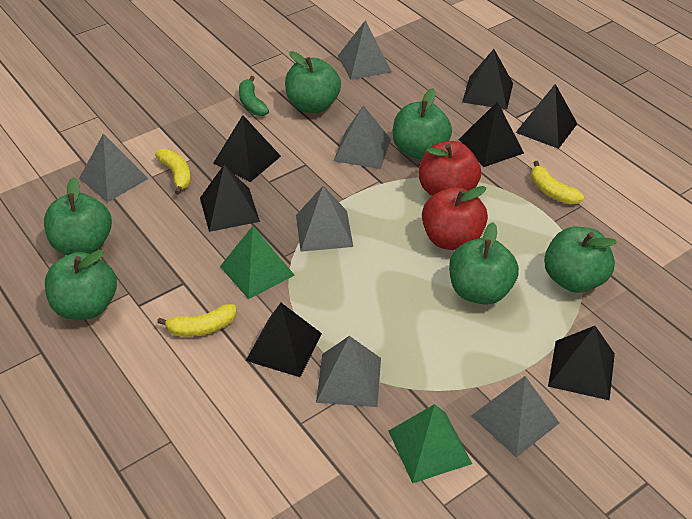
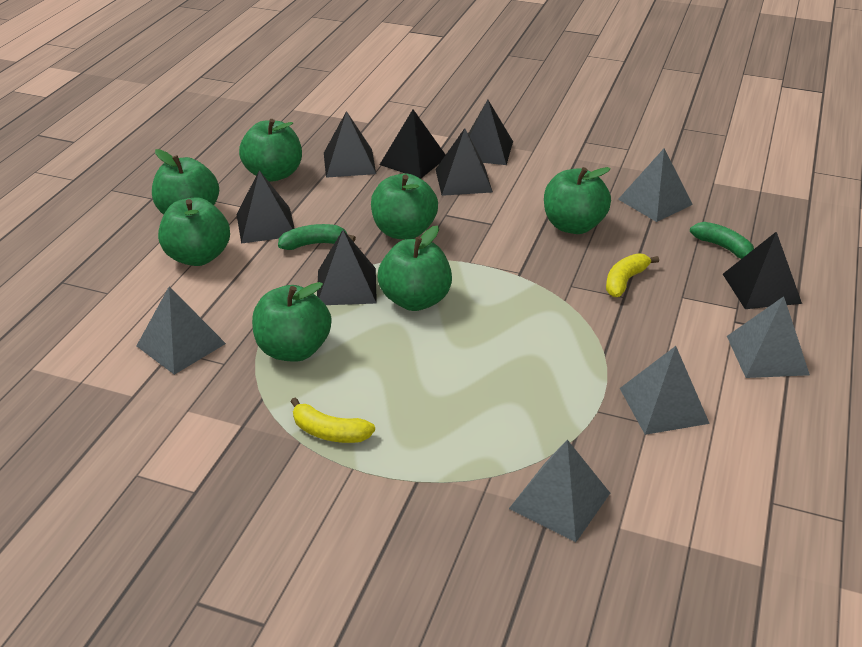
green apple: [44,177,112,255] [45,250,117,320] [285,51,341,113] [393,88,452,160] [449,222,519,305] [544,226,617,293] = 6 -> [152,149,219,215] [158,197,230,266] [239,119,302,182] [252,282,331,362] [371,173,438,240] [377,226,452,311] [544,167,611,234] = 7
green banana: [239,76,269,116] = 1 -> [278,224,356,250] [690,222,754,259] = 2
green pyramid: [220,226,295,299] [388,404,472,483] = 2 -> none = 0
grey pyramid: [79,134,149,202] [296,186,353,252] [316,336,381,407] [334,105,391,169] [338,20,392,80] [471,376,559,457] = 6 -> [137,286,226,375] [509,440,610,542] [618,149,693,222] [620,346,710,435] [727,296,810,378] = 5
red apple: [419,141,481,196] [422,186,488,250] = 2 -> none = 0
yellow banana: [155,149,191,195] [157,304,236,337] [531,161,584,205] = 3 -> [290,397,375,443] [606,253,659,297] = 2

